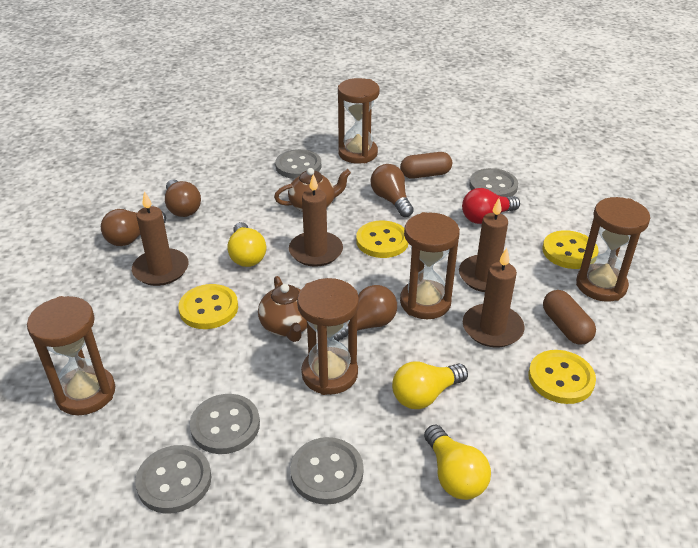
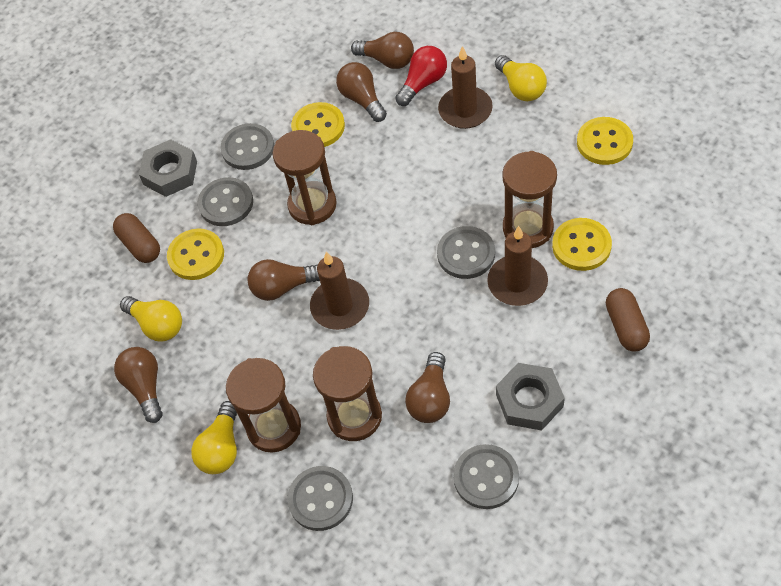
brown candle: [132,191,189,286] [289,174,343,267] [459,198,510,292] [463,248,525,347] = 4 -> [310,252,369,330] [438,46,493,129] [487,226,548,306] = 3
brown hourglass: [27,296,115,415] [297,278,359,395] [338,78,380,164] [400,212,460,319] [576,197,650,302] = 5 -> [226,358,301,453] [273,130,337,225] [313,346,382,441] [502,151,557,248] = 4
brown light bulb: [101,209,166,246] [165,179,201,217] [333,285,397,341] [370,164,414,217] = 4 -> [114,347,163,423] [247,259,320,301] [336,62,387,122] [351,32,414,69] [405,352,450,423] = 5
brown teapot: [258,276,307,342] [274,168,351,212] = 2 -> none = 0
grey nut: none = 0 -> [139,139,197,197] [496,363,565,431] = 2

